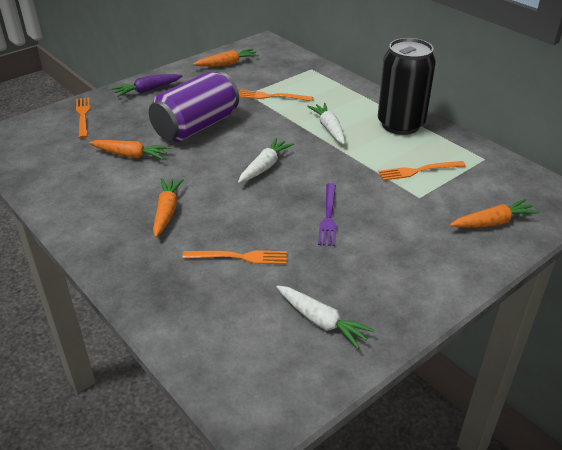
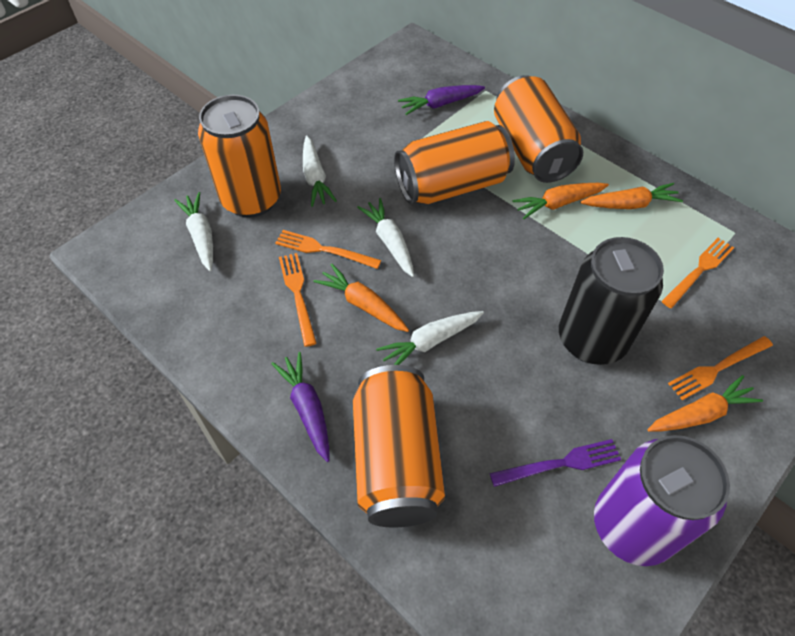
orange can: none = 0 -> [198,95,281,218] [353,365,445,527] [394,121,515,204] [494,75,583,183] = 4
purple carrot: [111,74,183,97] = 1 -> [271,352,330,462] [398,85,485,115] = 2
white carrot: [238,138,294,183] [277,285,375,349] [307,103,345,144] = 3 -> [174,192,213,271] [303,135,337,207] [357,198,414,277] [376,311,484,365] = 4

